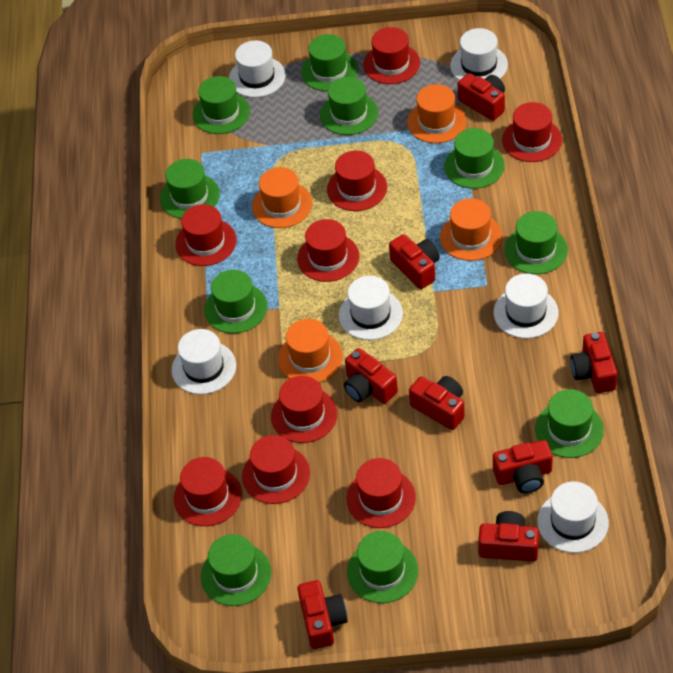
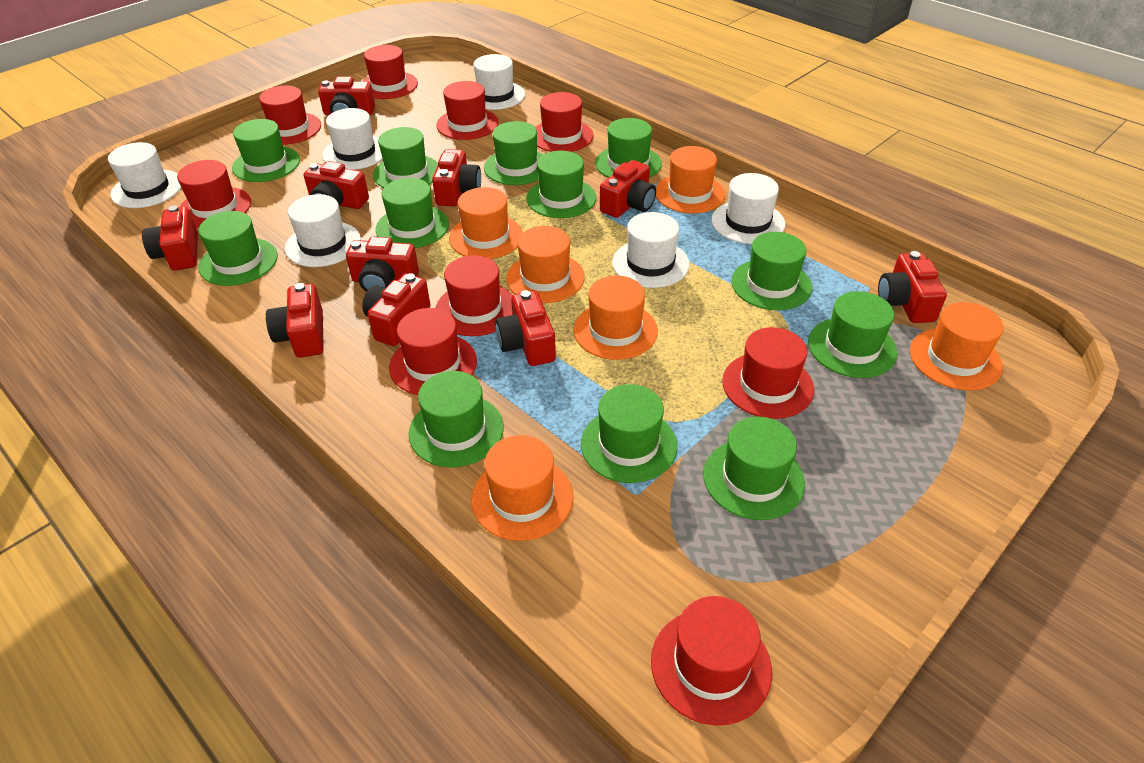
green hat: [160,159,220,219] [193,76,250,134] [201,534,271,606] [204,270,268,333] [301,34,358,91] [320,77,378,135] [347,531,418,603] [444,128,505,189] [505,211,568,274] [535,389,604,458] = 10 -> [198,211,278,286] [232,119,300,182] [373,127,438,188] [376,178,449,248] [409,371,504,467] [484,121,543,185] [526,151,597,218] [581,384,677,483] [595,118,662,178] [703,416,805,520] [731,232,812,310] [808,291,898,378] = 12
orange hat: [252,167,312,228] [278,319,343,383] [407,84,466,143] [440,198,502,261] = 4 -> [449,187,523,259] [471,435,573,541] [506,226,585,303] [573,276,658,360] [656,146,725,213] [910,302,1004,390] = 6
red camera: [297,580,348,649] [344,348,398,404] [389,234,440,289] [409,376,465,430] [458,73,505,121] [478,511,539,561] [493,440,553,493] [570,332,617,393] = 8 -> [142,205,198,271] [266,283,324,358] [304,161,369,209] [318,77,375,115] [346,237,419,292] [362,273,431,346] [432,149,481,206] [495,290,556,366] [600,160,656,218] [878,251,947,323] = 10

